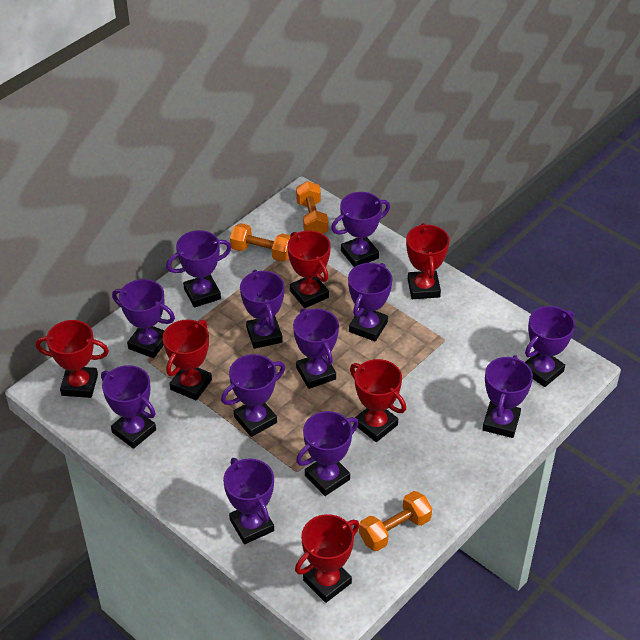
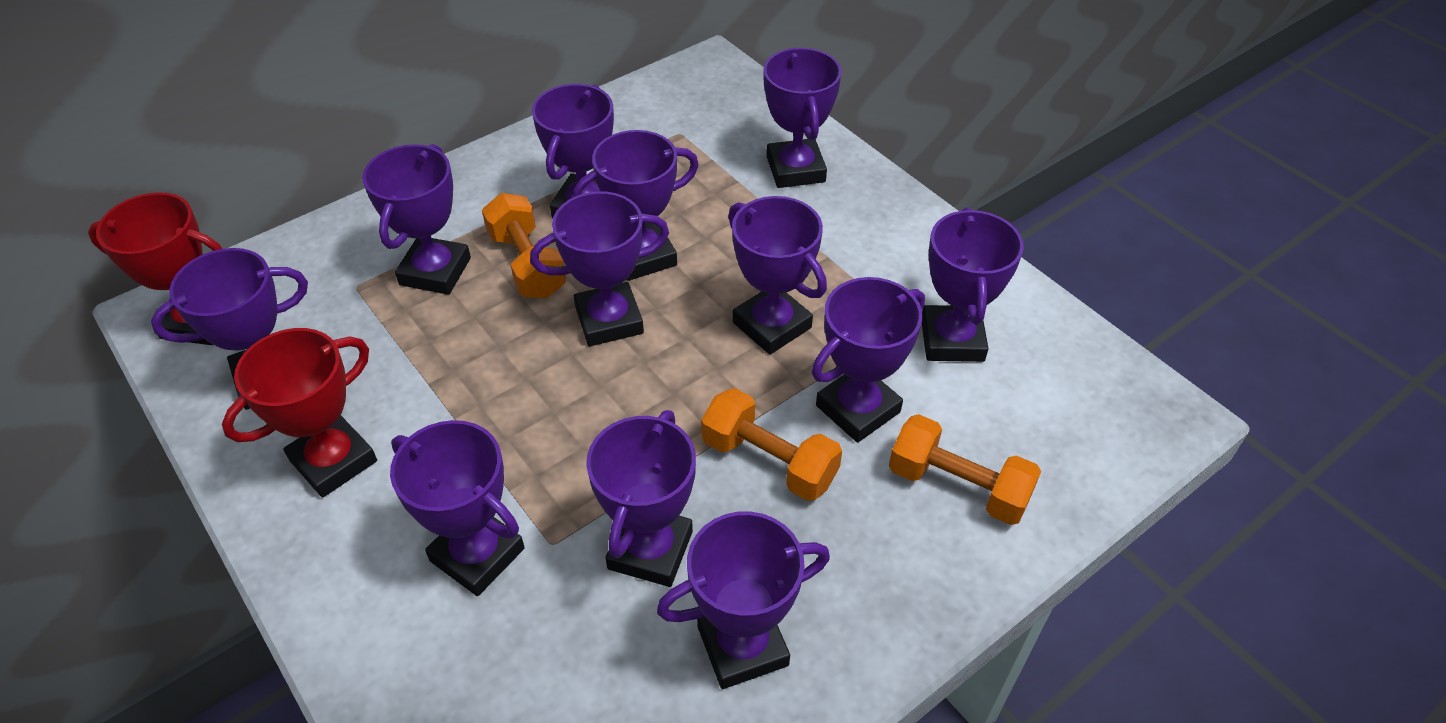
red trophy: [36,320,109,398] [163,320,212,400] [287,231,331,308] [295,514,359,603] [350,359,406,442] [406,223,450,299] = 6 -> [88,192,222,345] [222,328,377,498] = 2

